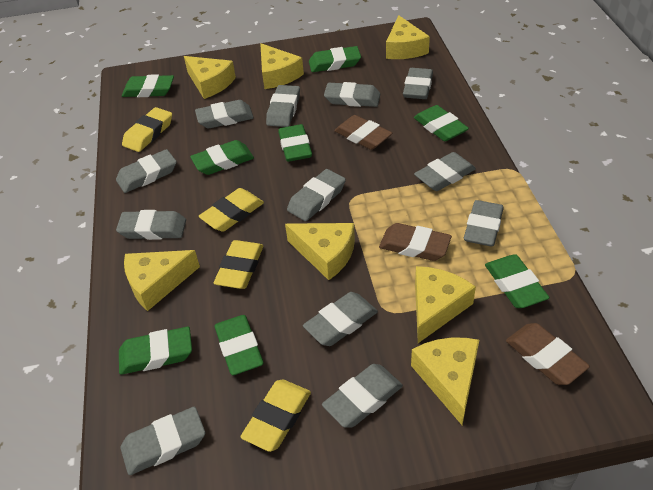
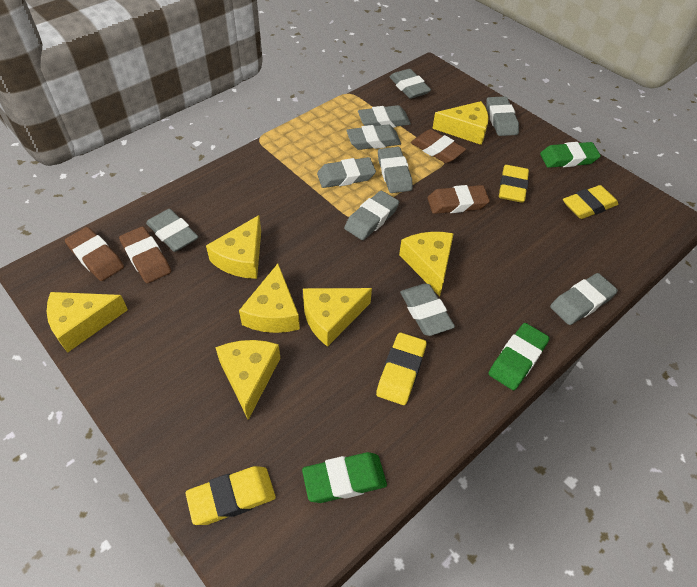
brown eraser: [334,115,392,150] [379,223,452,261] [506,323,590,385] = 3 -> [65,227,124,281] [119,226,171,283] [411,129,466,163] [427,185,490,214] = 4
green eraser: [119,327,192,375] [122,74,174,97] [190,140,254,175] [214,315,264,375] [278,124,312,162] [309,46,361,72] [414,105,469,141] [485,254,550,308] = 8 -> [302,452,387,503] [489,323,550,390] [540,142,601,168] = 3
grey eraser: [116,149,177,193] [116,210,186,240] [120,407,205,475] [195,100,254,128] [266,85,300,127] [287,169,346,221] [303,292,378,346] [322,364,403,428] [324,82,381,107] [403,68,433,99] [414,152,476,191] [464,200,504,246] = 12 -> [146,209,198,252] [317,157,376,188] [344,191,399,240] [347,124,401,150] [358,105,411,128] [378,147,413,193] [390,69,431,99] [400,284,455,336] [486,96,519,136] [550,273,618,325] = 10

